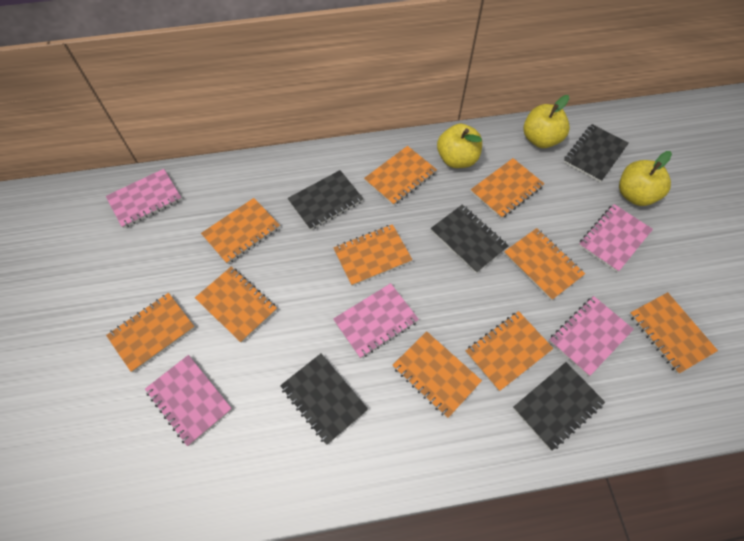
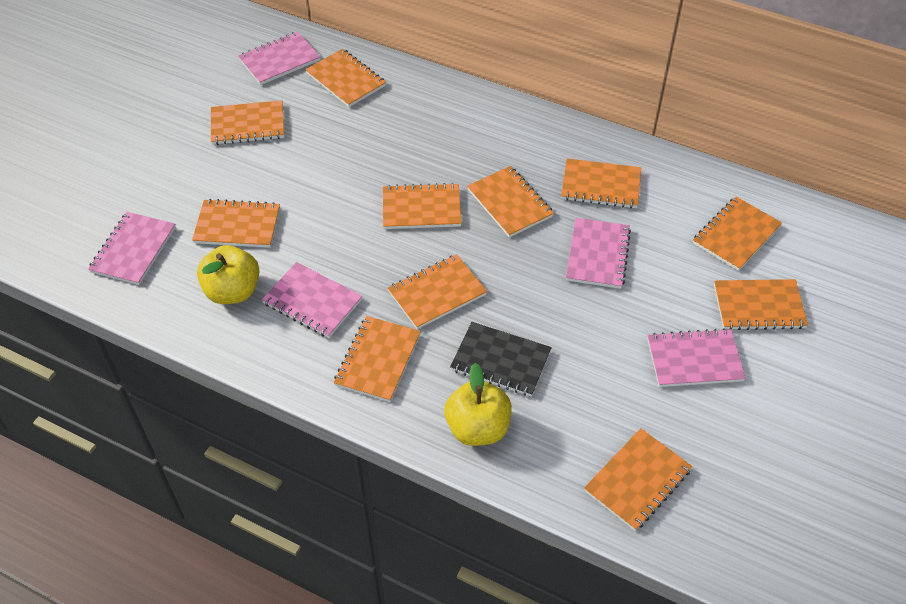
black notebook: [280,354,368,445] [288,170,363,230] [431,204,509,273] [513,362,605,451] [564,124,629,182] = 5 -> [450,322,552,396] = 1
orange notebook: [106,293,195,372] [195,267,277,343] [201,198,280,264] [333,224,413,286] [364,146,437,206] [392,331,482,418] [466,311,553,391] [471,158,544,219] [504,228,585,301] [629,292,718,374] = 10 -> [192,199,280,248] [211,100,284,145] [305,49,386,107] [334,316,421,402] [383,183,462,229] [388,254,487,329] [467,166,554,237] [561,158,641,208] [584,428,692,531] [693,197,782,271] [714,279,808,330] = 11
yellow apple: [437,124,482,168] [523,95,570,148] [619,151,672,206] = 3 -> [197,245,259,304] [444,363,512,446] = 2

